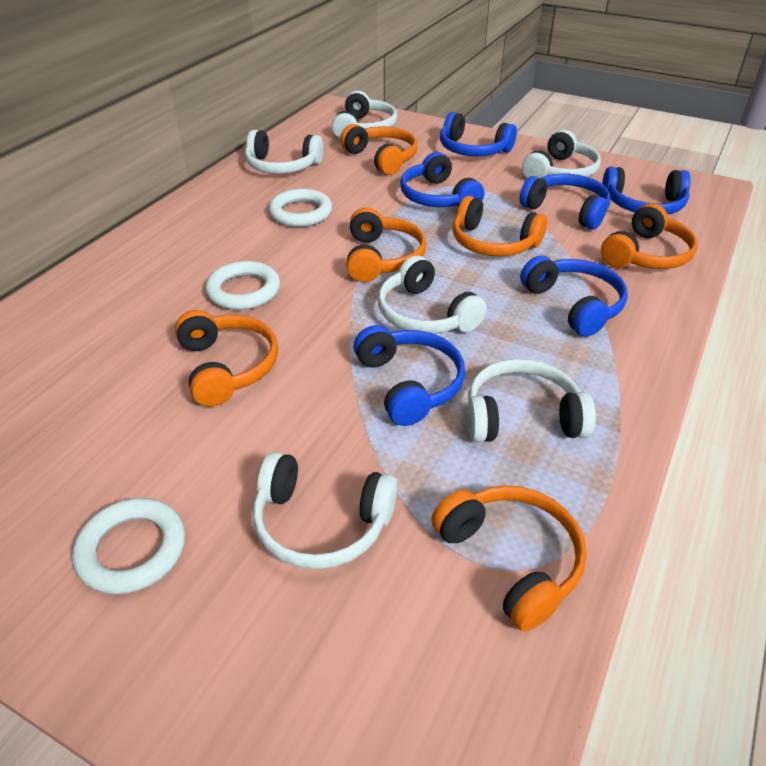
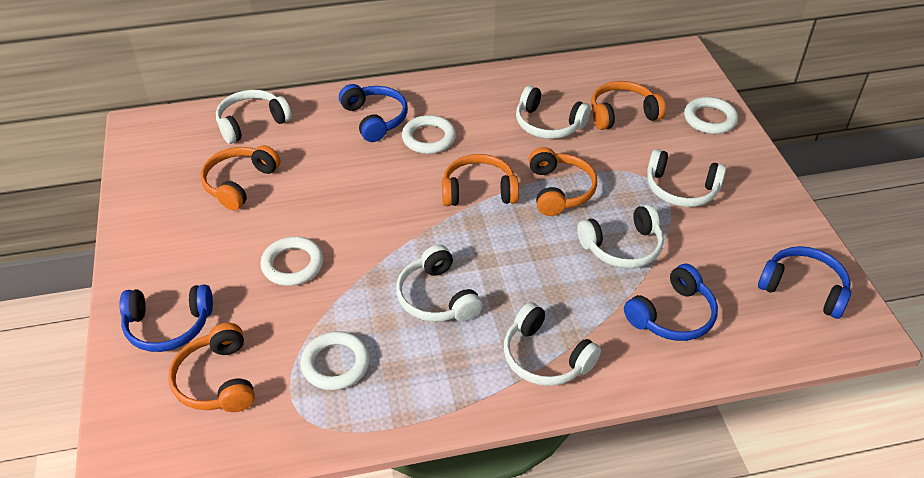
blue headphones: [354,325,465,426] [400,152,484,207] [440,112,517,156] [519,174,611,230] [520,256,628,337] [602,167,691,214] = 6 -> [119,285,213,352] [339,84,408,142] [624,264,718,341] [758,246,851,319] = 4
orange headphones: [175,310,278,406] [340,124,417,175] [346,207,426,282] [431,485,587,632] [453,196,547,256] [601,203,698,269] = 6 -> [168,323,255,412] [201,145,281,210] [442,154,519,206] [529,147,597,216] [591,81,666,130] = 5
white ring: [72,498,185,594] [205,261,280,310] [269,189,332,227] = 3 -> [260,237,324,286] [300,331,370,390] [402,115,456,154] [684,97,738,134] = 4

